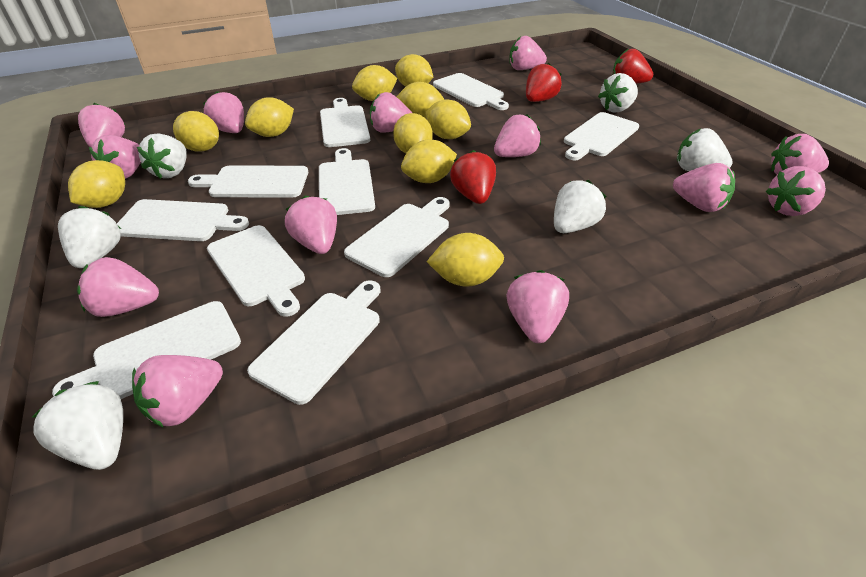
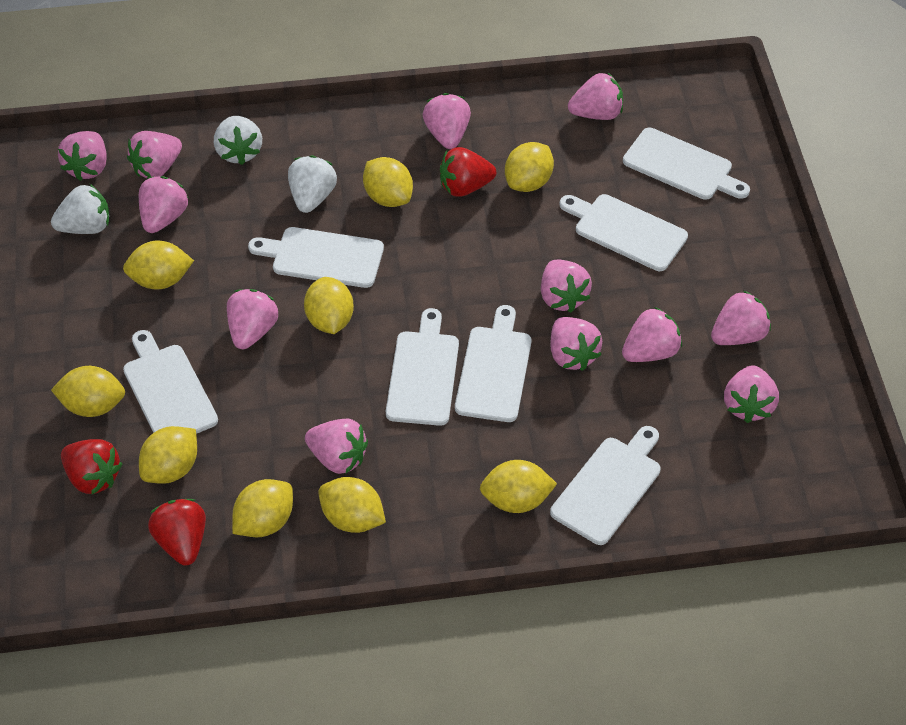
pink strawberry: [77,257,159,317] [78,103,125,147] [89,135,141,179] [132,355,223,428] [203,91,244,133] [285,195,337,254] [370,92,412,133] [494,114,541,157] [507,270,569,343] [509,36,547,70] [673,163,735,212] [766,166,826,216] [771,134,829,175] = 13 -> [58,131,107,181] [127,131,182,178] [139,176,188,233] [227,289,278,349] [305,419,368,474] [423,93,471,149] [541,260,592,312] [551,317,602,371] [568,72,623,120] [622,307,682,362] [711,291,771,345] [724,365,779,423] = 12
white cutting board: [52,301,241,399] [117,199,249,241] [188,166,308,197] [207,225,305,317] [247,280,380,405] [319,148,375,215] [320,98,370,147] [344,197,450,277] [433,73,509,110] [564,112,639,160] = 10 -> [123,330,218,434] [248,227,384,288] [386,308,459,426] [455,305,531,422] [550,426,661,545] [560,194,688,271] [623,128,750,200] = 7
white strawberry: [31,381,123,470] [58,206,121,268] [137,133,187,179] [554,180,606,233] [598,73,638,113] [677,128,733,171] = 6 -> [51,184,109,234] [214,116,262,165] [288,155,337,213] = 3
yellow lemon: [68,160,125,208] [173,111,219,152] [245,97,294,137] [352,65,397,101] [393,113,433,153] [395,54,434,87] [396,82,444,118] [401,140,457,183] [425,99,471,139] [427,233,504,287] = 10 -> [51,366,125,417] [123,240,194,290] [139,426,197,484] [232,479,293,537] [304,277,354,334] [319,477,386,533] [363,157,413,207] [480,460,557,513] [505,142,554,192] = 9

